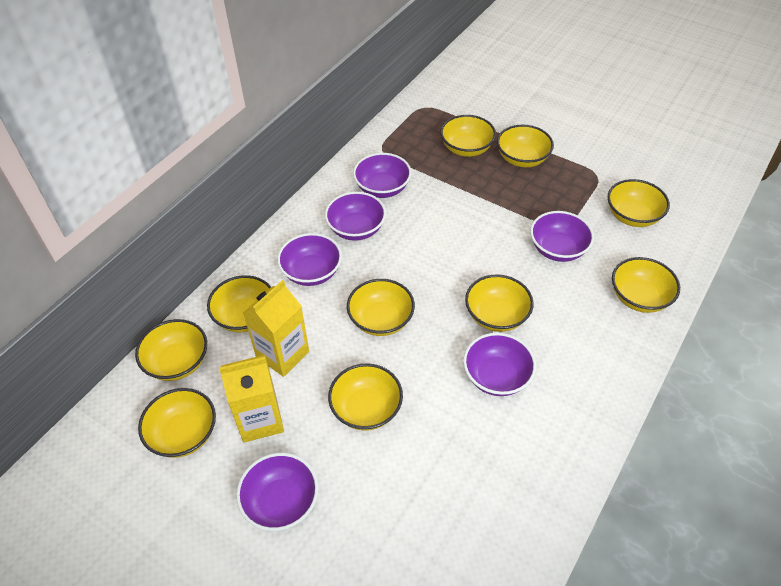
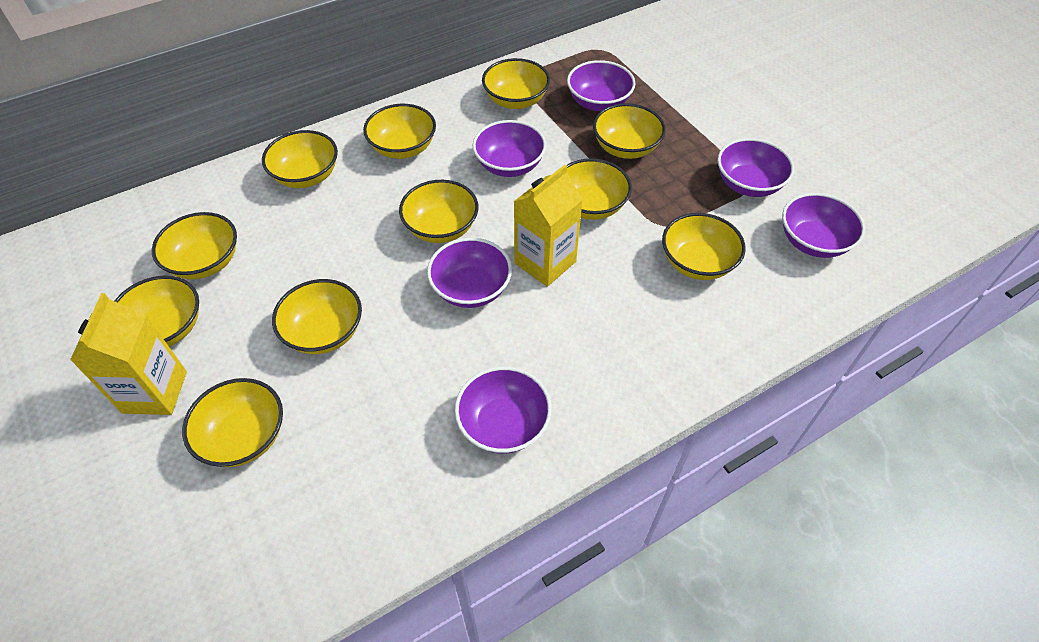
yellow bowl: [135,319,207,381] [138,388,216,458] [207,275,271,332] [328,363,403,431] [347,279,415,336] [440,115,496,157] [465,275,534,332] [497,125,554,167] [607,179,670,227] [612,257,680,313] = 10 -> [115,276,199,347] [152,212,237,279] [182,378,283,467] [262,130,338,188] [272,279,362,354] [363,104,436,159] [399,180,479,243] [482,58,550,109] [566,158,632,220] [593,103,666,159] [662,213,746,280] = 11

